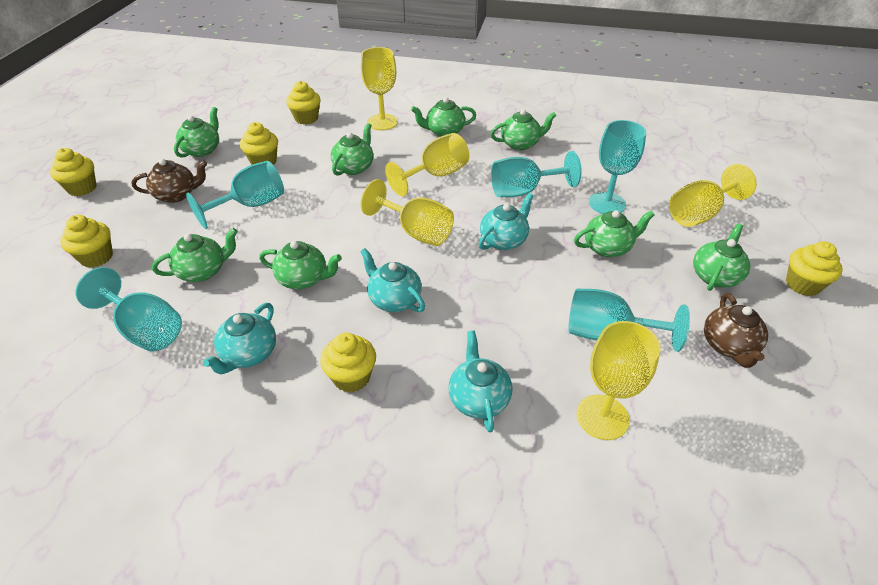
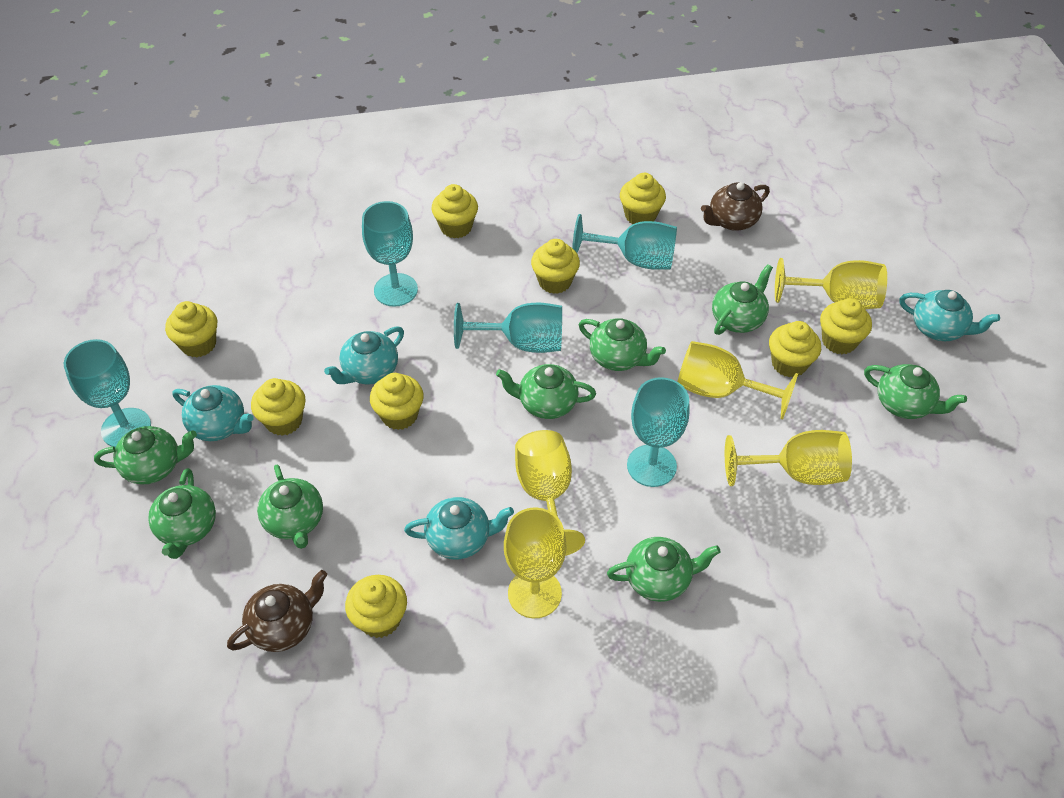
yellow cupcake: [50,148,97,196] [60,215,113,268] [240,122,278,165] [286,81,321,125] [320,333,376,393] [786,241,843,296] = 6 -> [165,301,217,358] [251,378,306,436] [345,575,407,638] [370,373,424,430] [431,184,478,238] [531,239,580,294] [620,173,666,224] [769,321,821,377] [820,298,872,354] = 9

